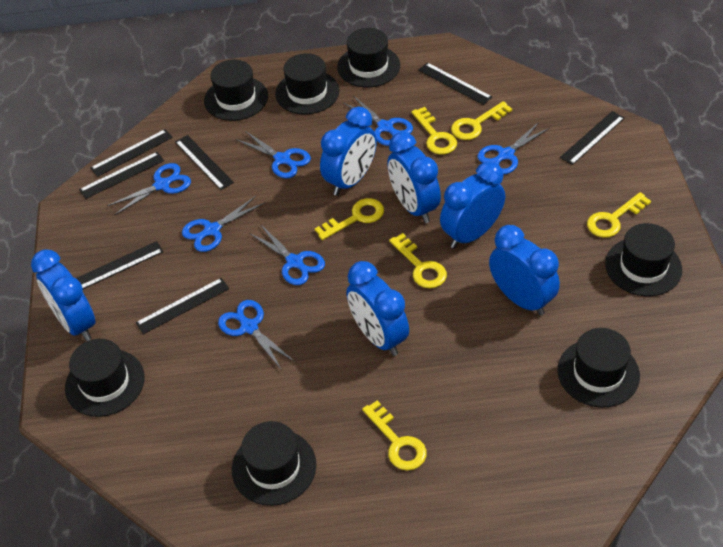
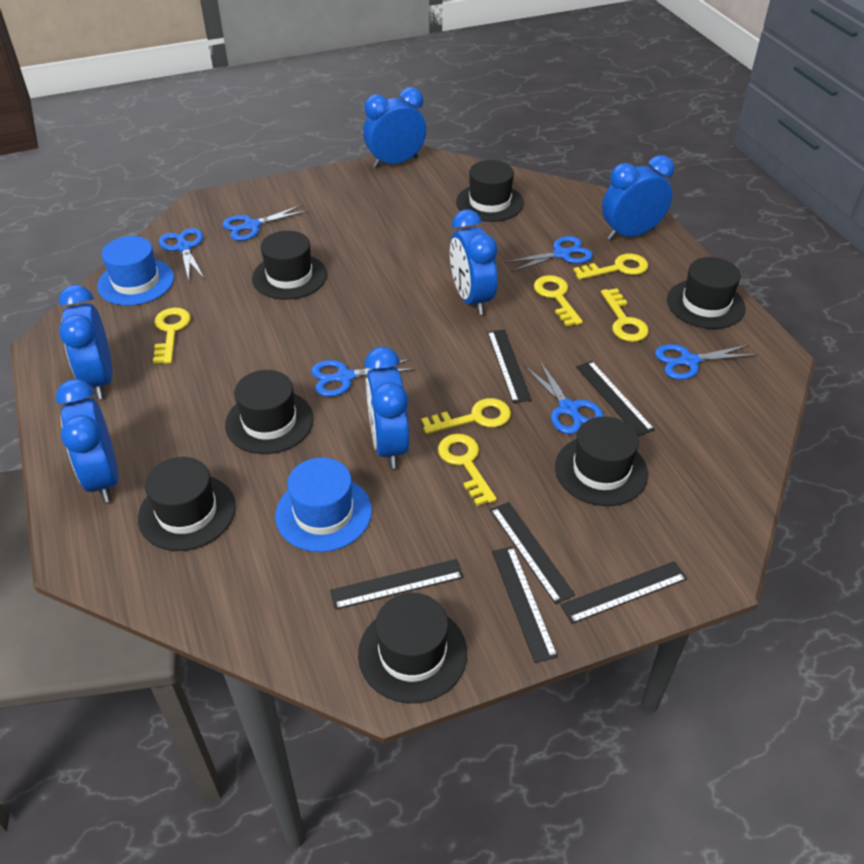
black ruler: [76,241,163,289] [79,152,164,199] [90,129,173,177] [136,278,229,334] [175,135,234,190] [419,62,492,105] [560,111,624,165] = 7 -> [330,559,463,610] [487,329,531,403] [490,502,575,604] [492,546,558,663] [561,561,687,624] [576,361,655,436] = 6
blue hat: none = 0 -> [97,236,174,306] [275,458,372,552] = 2
blue scissors: [107,163,191,215] [182,196,265,252] [218,300,295,370] [236,131,311,178] [249,224,325,285] [343,96,413,146] [478,122,550,174] = 7 -> [159,228,205,281] [222,205,308,241] [311,359,415,397] [504,236,593,272] [525,360,604,434] [655,344,758,380] = 6

